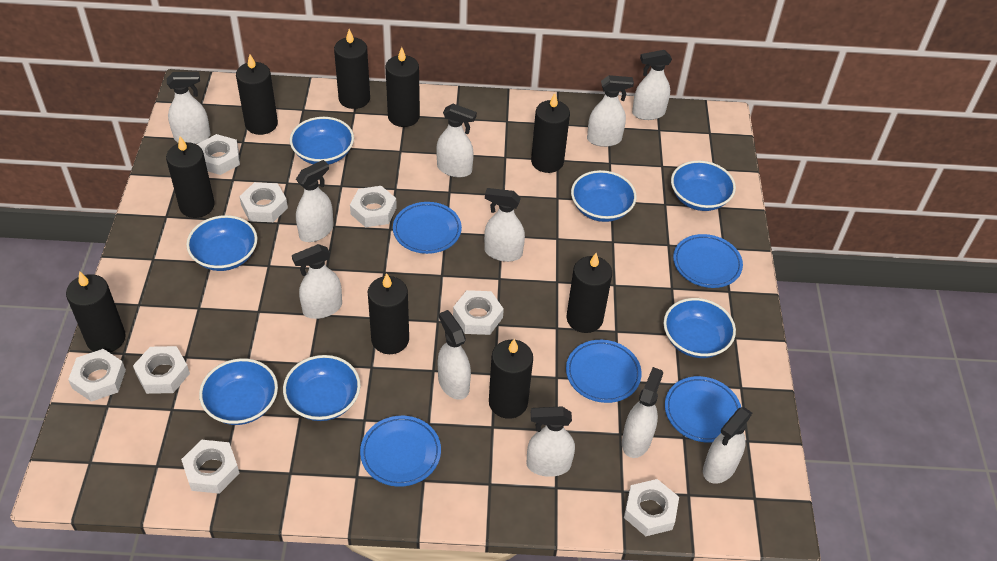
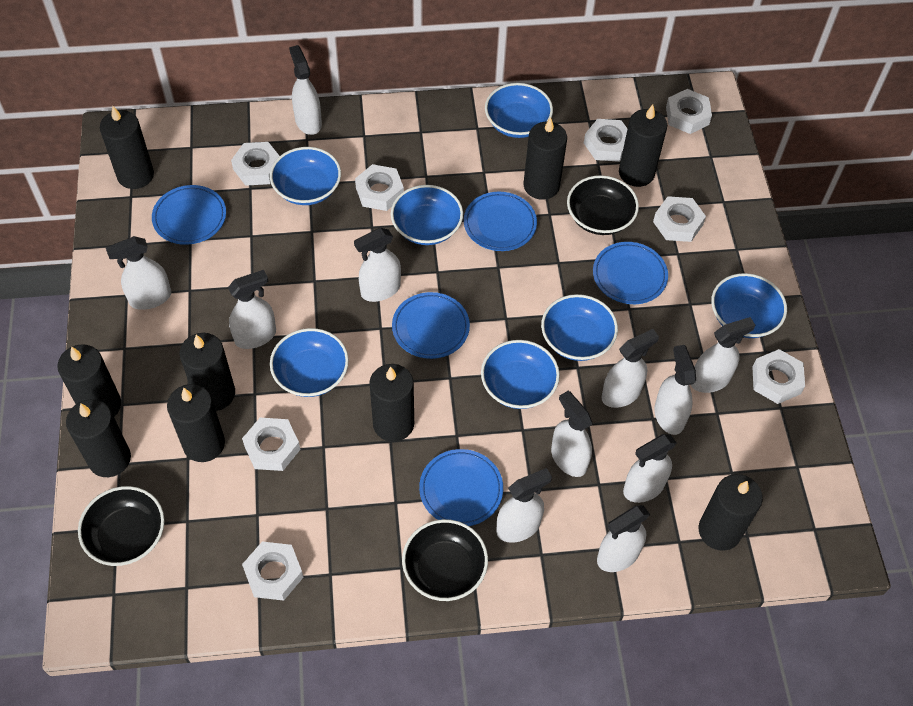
black bowl: none = 0 -> [78,486,165,566] [402,519,488,601] [567,175,639,235] = 3

